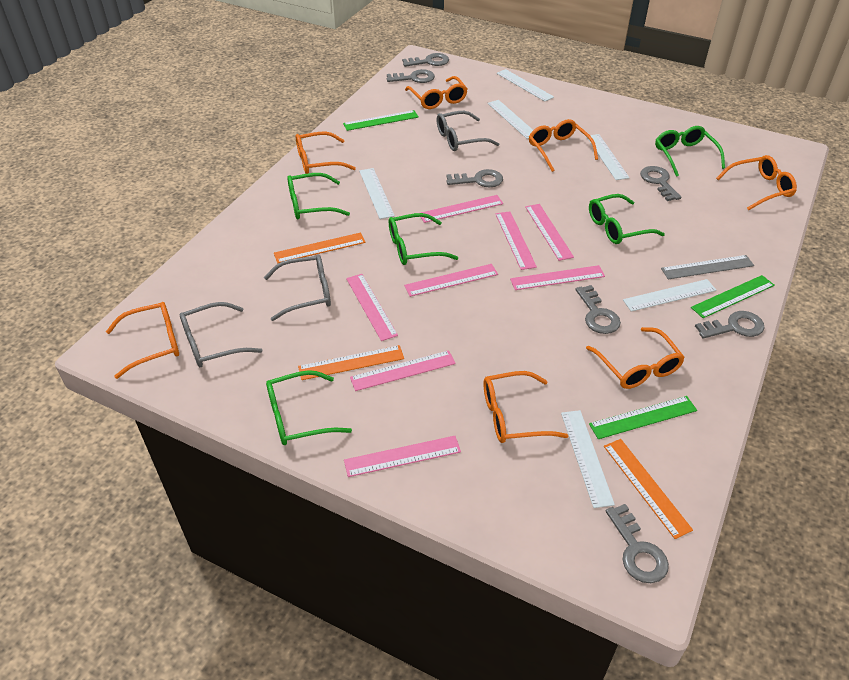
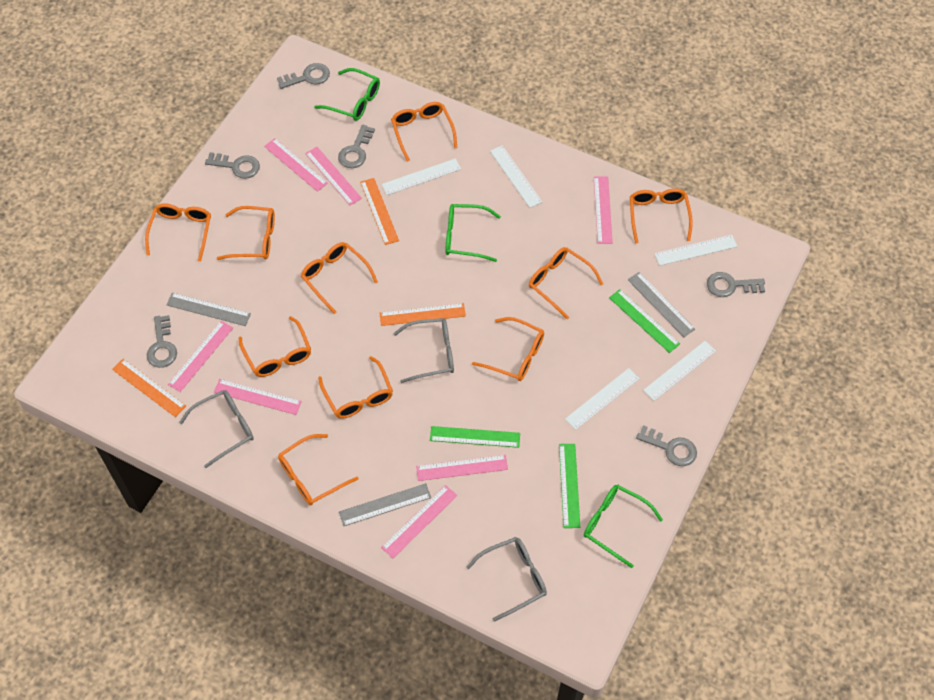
green glasses: [266,370,352,445] [287,173,350,219] [389,213,458,265] [589,194,665,244] [655,126,725,177] = 5 -> [314,68,380,121] [446,204,501,262] [584,485,663,568] = 3
grey key: [387,69,435,83] [402,53,449,67] [446,169,503,188] [575,285,621,334] [606,504,669,583] [640,166,681,201] [695,311,764,339] = 7 -> [147,315,177,368] [205,152,260,179] [277,63,330,89] [338,125,375,168] [636,425,697,466] [707,272,765,297] = 6
grey ruler: [661,255,754,279] = 1 -> [166,293,251,326] [339,483,431,526] [628,272,695,337] = 3
orange glasses: [106,302,179,379] [296,132,356,174] [405,76,467,109] [484,371,568,443] [529,119,598,172] [586,327,685,389] [716,155,797,211] = 7 -> [145,203,211,262] [217,206,275,260] [239,316,311,377] [278,434,358,505] [301,242,378,314] [318,356,393,419] [391,102,457,162] [472,317,544,381] [529,247,603,319] [630,189,693,244] = 10
pink ruler: [344,436,461,477] [346,274,398,341] [350,350,456,391] [404,264,498,297] [421,195,503,223] [495,211,537,270] [510,265,605,290] [525,204,574,261] = 8 -> [168,321,233,392] [214,379,302,415] [264,138,328,192] [305,147,362,205] [381,485,457,558] [416,455,508,481] [594,177,613,244] = 7
white ruler: [359,168,395,219] [488,100,533,139] [497,69,554,101] [561,410,615,508] [587,134,630,180] [623,279,716,312] = 6 -> [382,158,461,195] [490,145,542,208] [565,368,640,430] [643,341,716,401] [655,235,737,266] = 5

